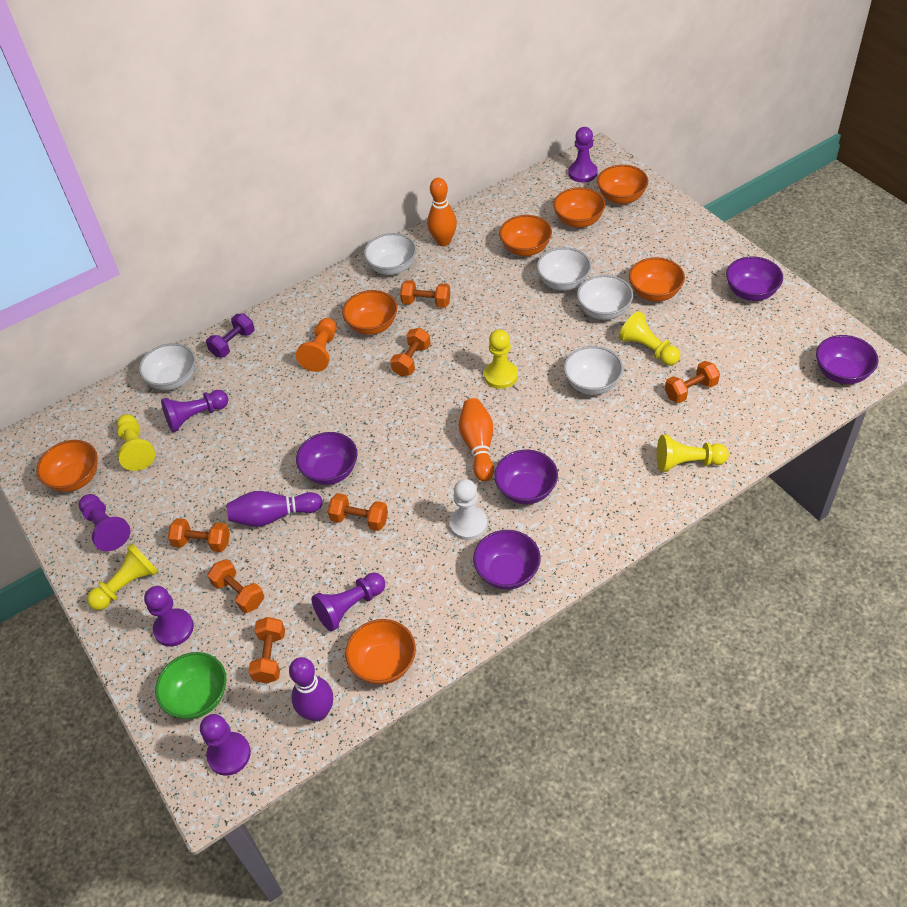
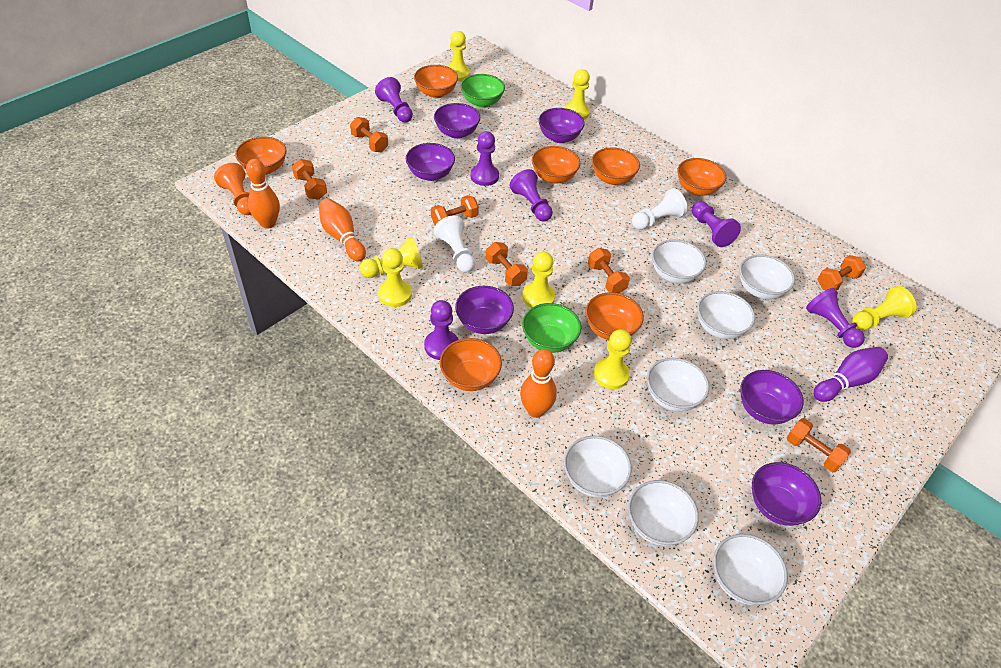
green bowl: [155,652,227,719] = 1 -> [461,74,505,108] [522,303,581,353] = 2
orange bowling pin: [427,178,457,246] [459,398,494,482] = 2 -> [246,159,280,229] [319,198,366,261] [520,349,557,418] = 3
purple bowl: [296,432,357,485] [473,530,541,590] [494,449,558,504] [726,256,783,301] [816,335,878,384] = 5 -> [406,143,455,181] [434,103,480,139] [455,286,514,334] [538,108,585,143] [740,370,804,425] [752,462,821,526] = 6
purple bowling pin: [227,491,323,527] [289,657,333,721] = 2 -> [813,347,888,402] = 1
purple dumbbell: [206,314,255,357] = 1 -> none = 0
white bowl: [139,343,196,390] [364,233,416,275] [537,247,591,291] [564,346,623,395] [577,275,633,320] = 5 -> [564,436,632,497] [628,480,699,546] [647,358,709,412] [652,240,706,283] [697,291,755,339] [713,534,788,605] [739,255,795,299] = 7
white pawn: [449,479,487,540] = 1 -> [434,215,476,272] [632,188,688,230] = 2
yellow pawn: [87,544,158,610] [116,414,155,471] [484,329,518,389] [619,311,680,365] [657,435,729,472] = 5 -> [360,237,423,278] [378,248,412,307] [448,31,470,81] [522,252,555,308] [564,69,590,120] [594,329,632,389] [852,286,916,331] = 7

